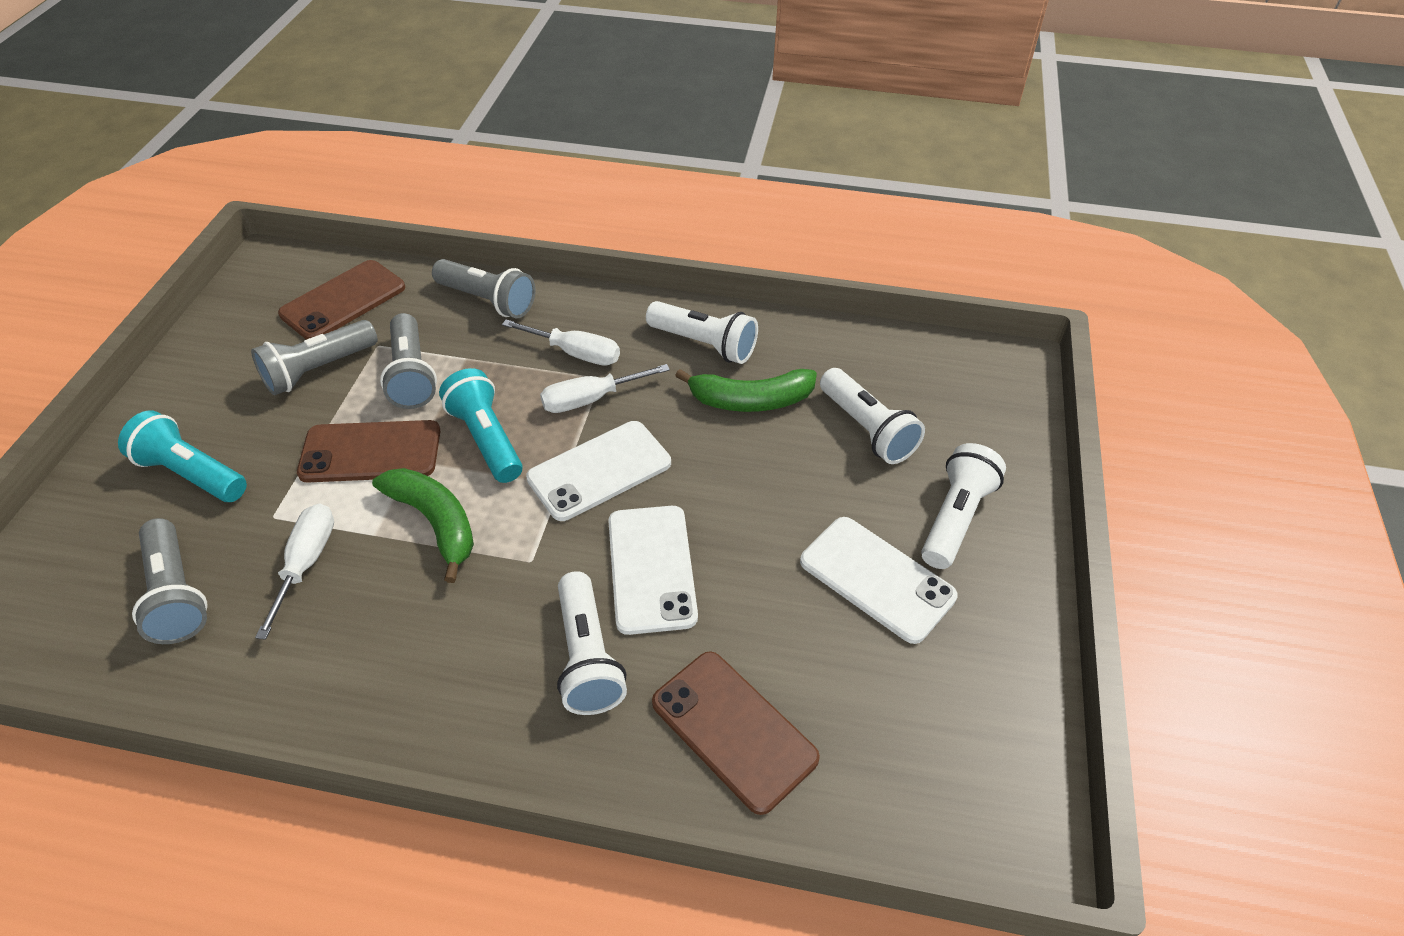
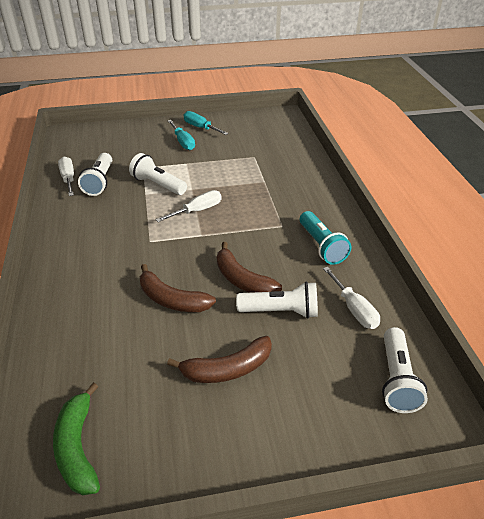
brown banana: none = 0 -> [140,264,216,312] [167,336,272,383] [217,242,282,293] = 3
brown phone: [278,260,405,340] [297,420,440,483] [652,651,820,815] = 3 -> none = 0
green banana: [372,468,474,583] [675,369,817,412] = 2 -> [53,383,100,495] = 1
grey flashlight: [132,518,208,644] [251,320,378,395] [380,313,437,409] [432,259,535,318] = 4 -> none = 0
turquoise flashlight: [118,411,247,502] [439,368,522,483] = 2 -> [300,211,351,265] = 1
turquoise screwdriver: none = 0 -> [168,120,195,150] [184,111,228,135] = 2
white phone: [526,421,671,521] [608,506,698,635] [800,517,958,644] = 3 -> none = 0

